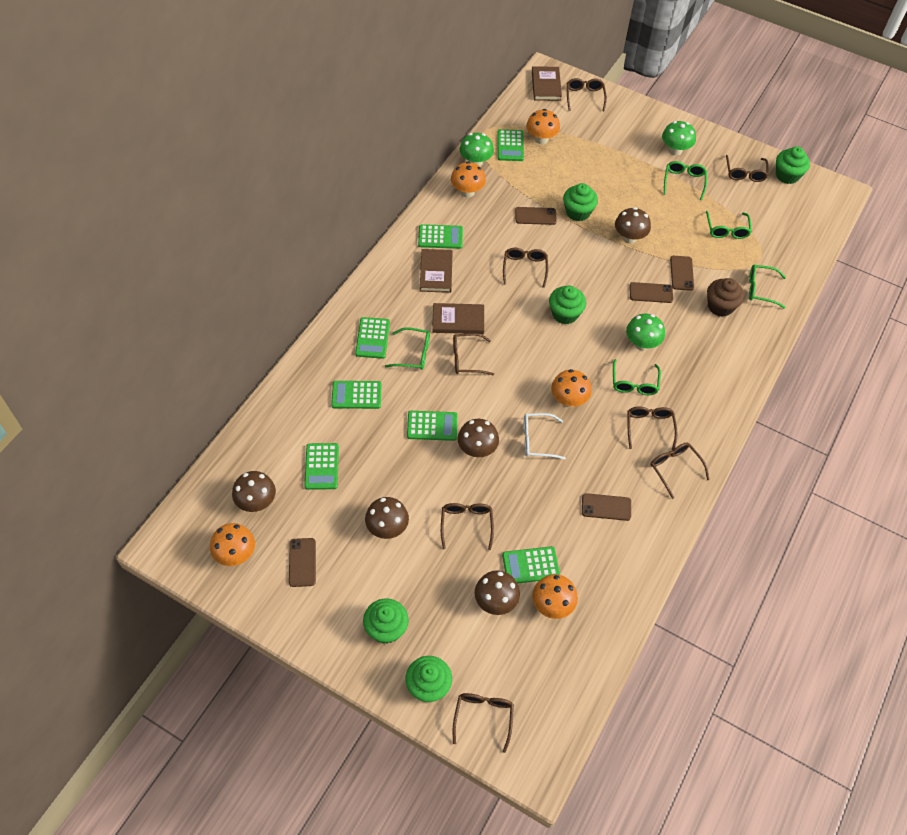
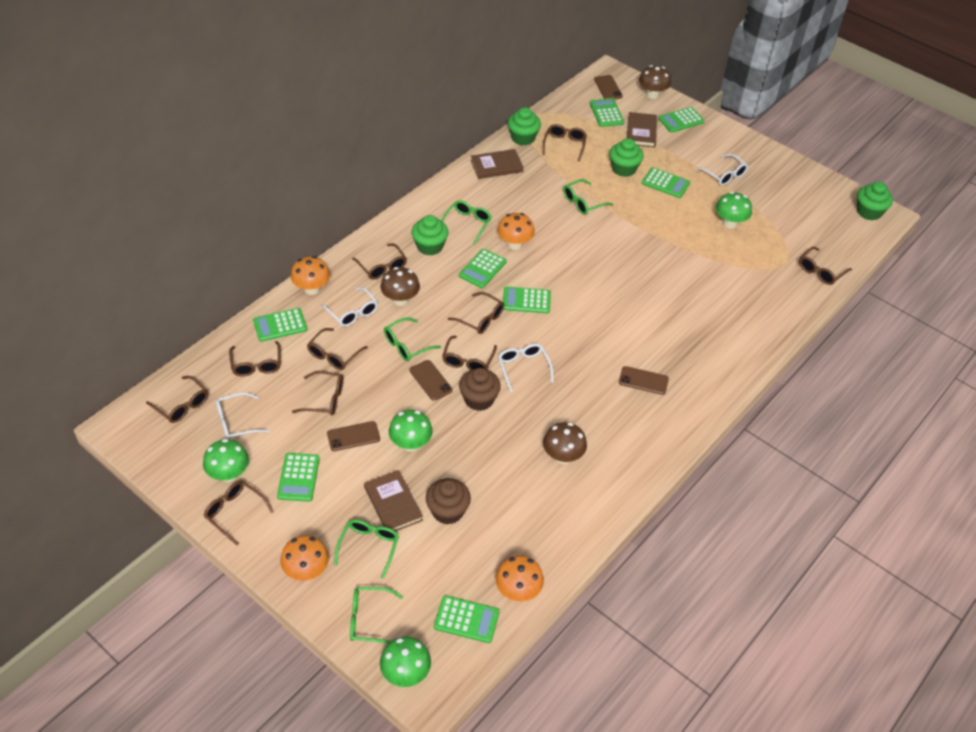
brown cupcake: [707,278,744,317] = 1 -> [426,478,471,525] [459,368,501,411] = 2
brown glasses: [441,503,494,550] [453,333,494,375] [453,693,514,753] [503,248,548,288] [567,78,607,111] [627,407,678,450] [650,443,709,499] [726,155,769,182] = 8 -> [146,376,208,423] [204,481,274,545] [229,341,281,376] [292,371,344,416] [307,328,368,370] [352,243,407,280] [442,335,497,370] [448,292,504,334] [542,124,587,161] [799,247,852,285] = 10
brown mushroom: [232,471,276,512] [365,497,409,539] [458,419,499,457] [475,570,520,615] [615,207,651,244] = 5 -> [381,267,420,306] [543,422,587,464] [639,65,671,99] = 3
brown phone: [289,538,316,587] [515,207,557,225] [582,493,631,521] [629,282,673,303] [670,256,694,291] = 5 -> [327,421,380,451] [410,360,452,401] [594,75,623,99] [619,366,669,395] = 4
green calculator: [304,443,339,490] [331,381,381,409] [355,317,390,359] [407,411,457,441] [418,224,463,249] [497,129,524,161] [502,546,560,584] = 7 -> [253,308,307,342] [277,453,320,502] [434,595,500,643] [459,249,507,288] [503,286,551,314] [590,98,624,127] [642,167,690,198] [658,107,705,133] = 8
green cupcake: [363,598,409,644] [405,656,452,702] [549,286,586,324] [563,183,598,221] [776,146,810,184] = 5 -> [412,215,448,256] [508,107,541,145] [609,138,643,177] [857,181,893,220] = 4
green mushroom: [459,133,494,167] [626,314,665,351] [662,121,696,156] = 3 -> [203,439,249,482] [380,637,431,687] [389,410,433,452] [716,192,752,229] = 4
orange mushroom: [210,523,255,566] [451,161,486,198] [526,109,560,144] [532,574,578,619] [551,369,592,407] = 5 -> [280,535,329,581] [291,256,330,295] [496,555,544,601] [497,213,535,250] = 4
white glasses: [524,413,566,459] = 1 -> [216,392,270,440] [321,287,378,327] [498,344,554,392] [696,154,748,186] = 4

